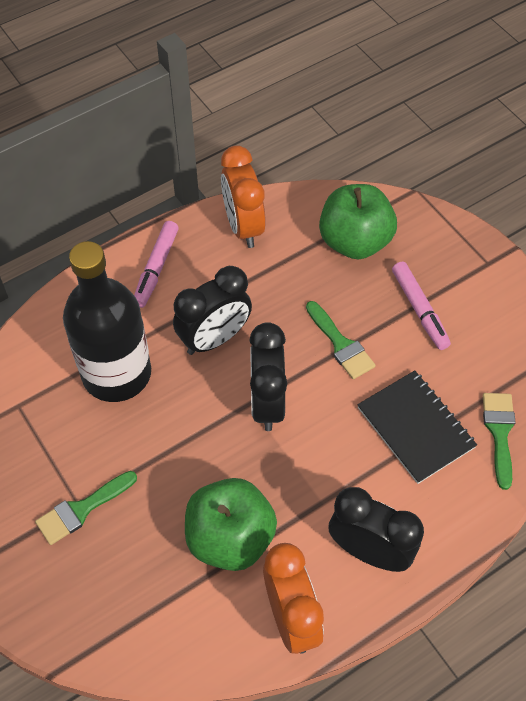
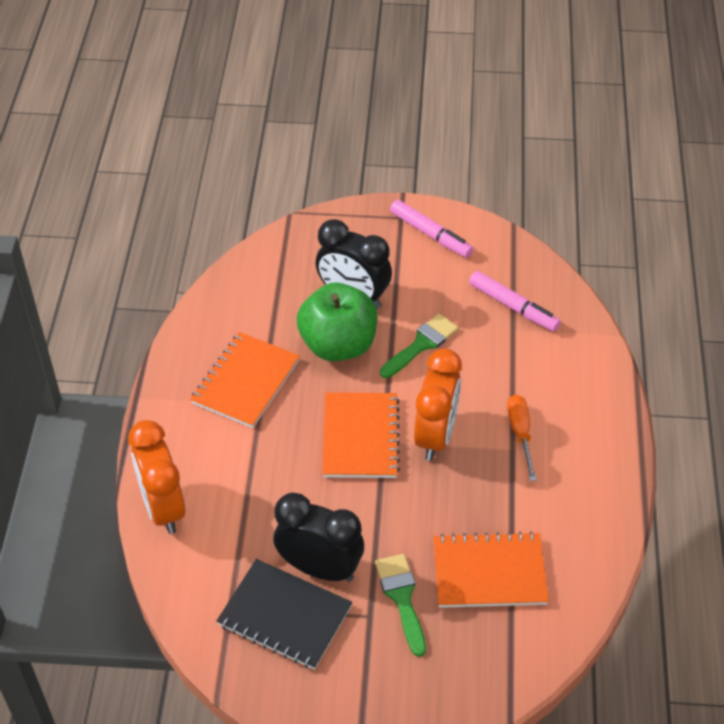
black bottle: [63,241,151,402] = 1 -> none = 0
black clock: [173,266,252,355] [249,322,287,431] [329,487,424,572] = 3 -> [273,492,364,582] [316,219,392,308] = 2
green apple: [185,478,277,571] [319,184,397,259] = 2 -> [297,283,377,361] = 1
green brush: [35,471,137,545] [306,301,376,379] [483,393,516,490] = 3 -> [375,554,426,657] [380,314,458,378] = 2
orange notebook: none = 0 -> [190,332,300,428] [322,392,400,478] [433,531,549,608] = 3
orange screwdriver: none = 0 -> [507,395,537,481] = 1

